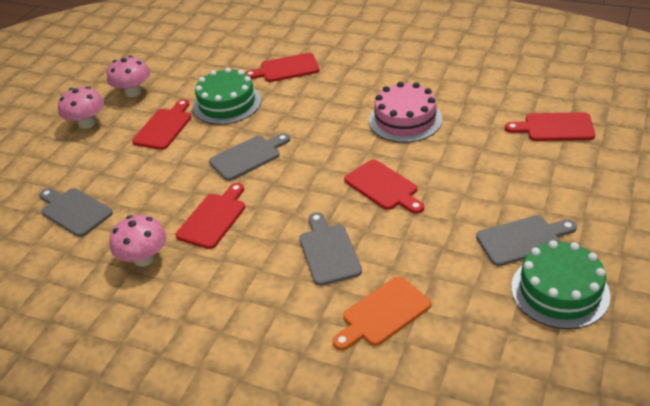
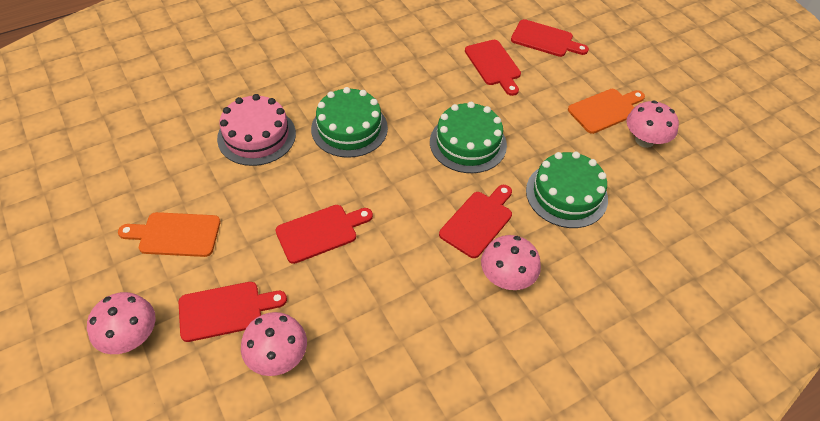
green cake: [193,67,261,125] [511,240,611,329] = 2 -> [311,87,388,158] [430,102,507,173] [526,152,608,228] = 3
grey cutting board: [39,188,113,237] [209,133,290,181] [299,212,362,286] [476,216,577,266] = 4 -> none = 0
orange cutting board: [333,276,431,350] = 1 -> [118,212,220,257] [568,89,645,134] = 2
pink mushroom: [58,86,104,129] [107,56,150,97] [109,215,166,267] = 3 -> [87,292,156,354] [241,312,307,376] [481,235,541,290] [627,100,679,148] = 4

